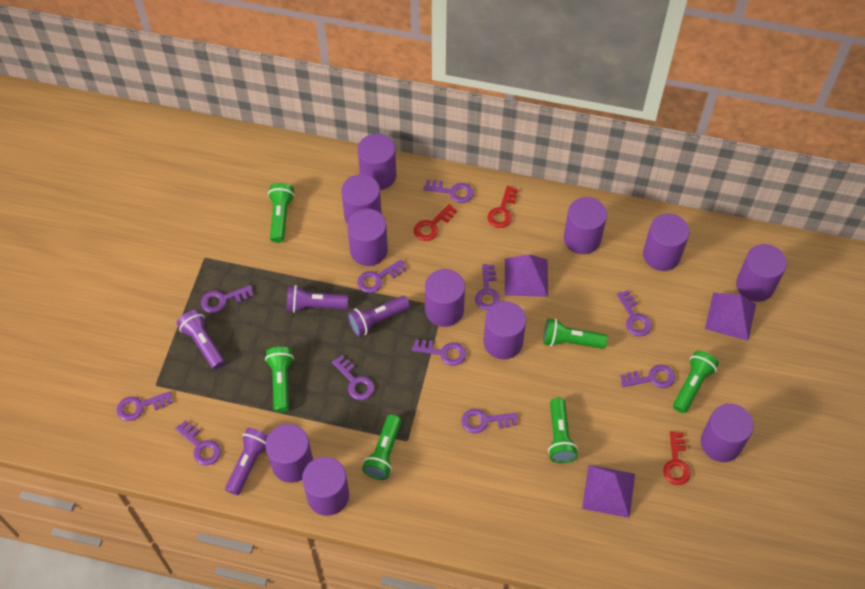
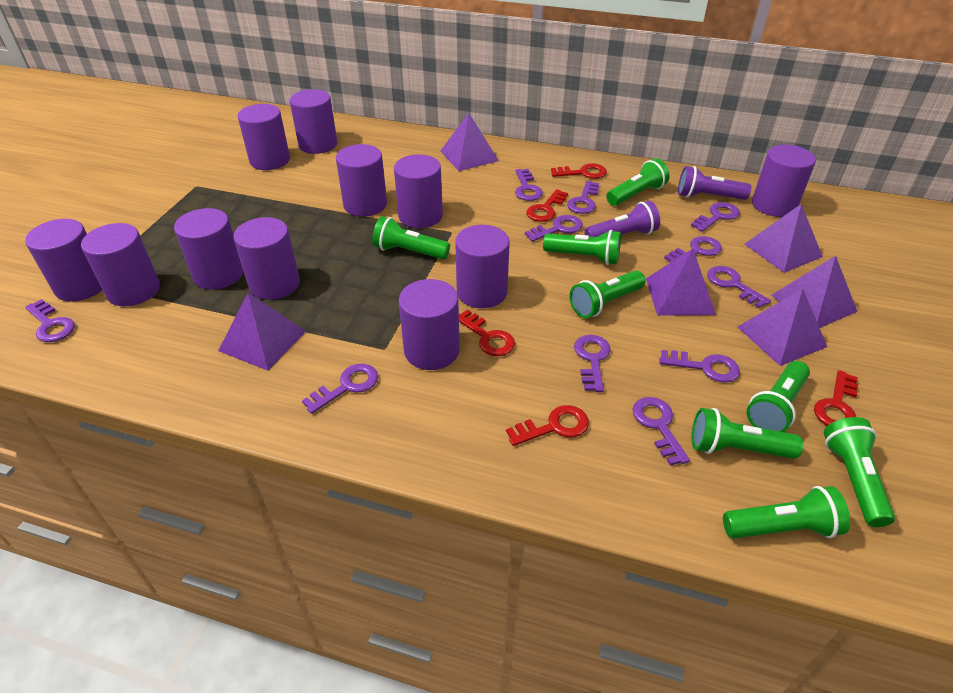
green flashlight: [265,347,294,412] [268,183,295,243] [362,414,401,480] [543,318,608,349] [548,398,578,463] [673,351,719,413] = 6 -> [372,216,450,259] [543,230,621,265] [569,270,646,318] [606,158,670,206] [692,408,803,459] [723,486,850,539] [747,361,810,432] [824,417,895,527] = 8
purple flashlight: [177,309,225,370] [225,428,268,495] [287,285,348,313] [348,296,410,337] = 4 -> [584,201,660,237] [678,166,751,200] = 2
purple pyramid: [505,254,548,297] [582,465,635,518] [705,293,756,341] = 3 -> [218,293,306,371] [440,113,499,171] [646,249,716,316] [738,289,827,366] [745,204,823,273] [771,256,858,328] = 6
red key: [414,204,457,241] [487,186,518,228] [663,431,691,485] = 3 -> [459,309,515,356] [506,405,589,446] [526,189,568,222] [551,163,607,179] [814,370,858,426] = 5

